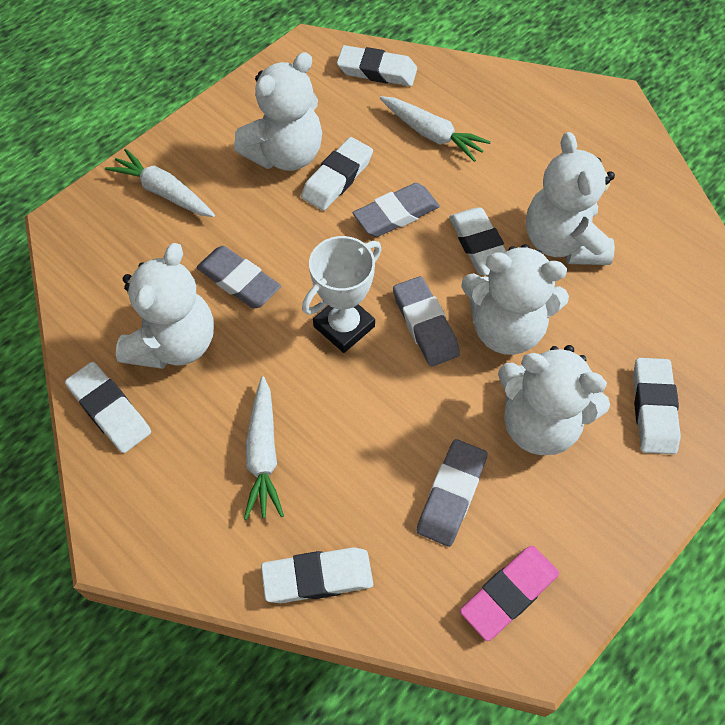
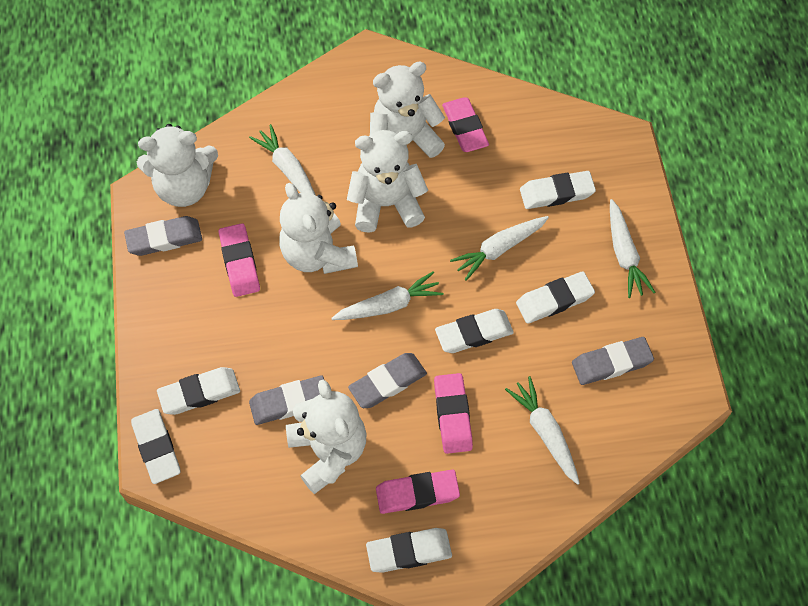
pink eraser: [460,546,559,641] = 1 -> [219,223,260,297] [376,470,460,514] [434,373,473,454] [442,97,489,152] = 4
white carrot: [105,149,215,217] [244,376,284,520] [380,96,491,162] = 3 -> [249,124,315,195] [331,272,444,320] [450,216,549,281] [505,376,580,485] [610,199,655,298] = 5
white trophy: [302,236,382,353] = 1 -> none = 0

